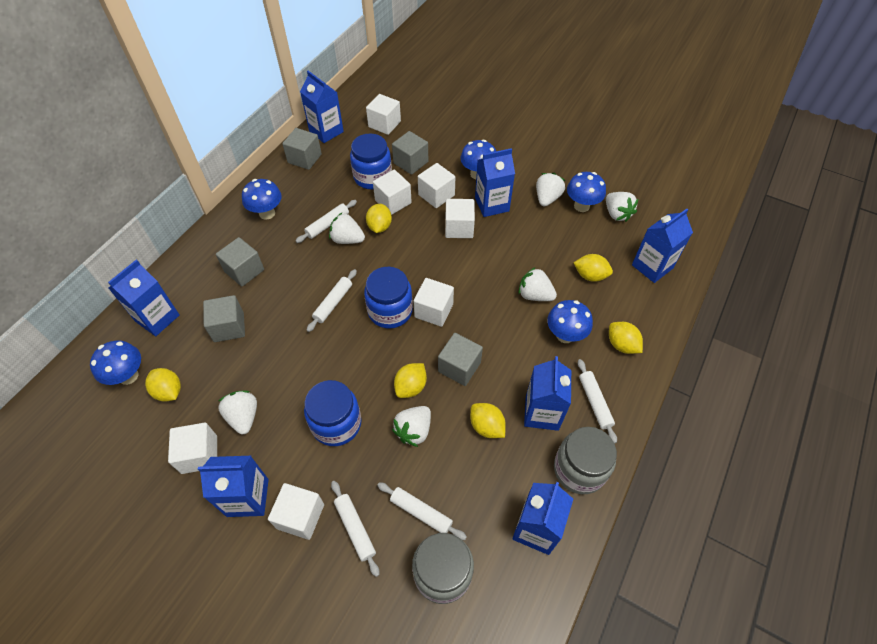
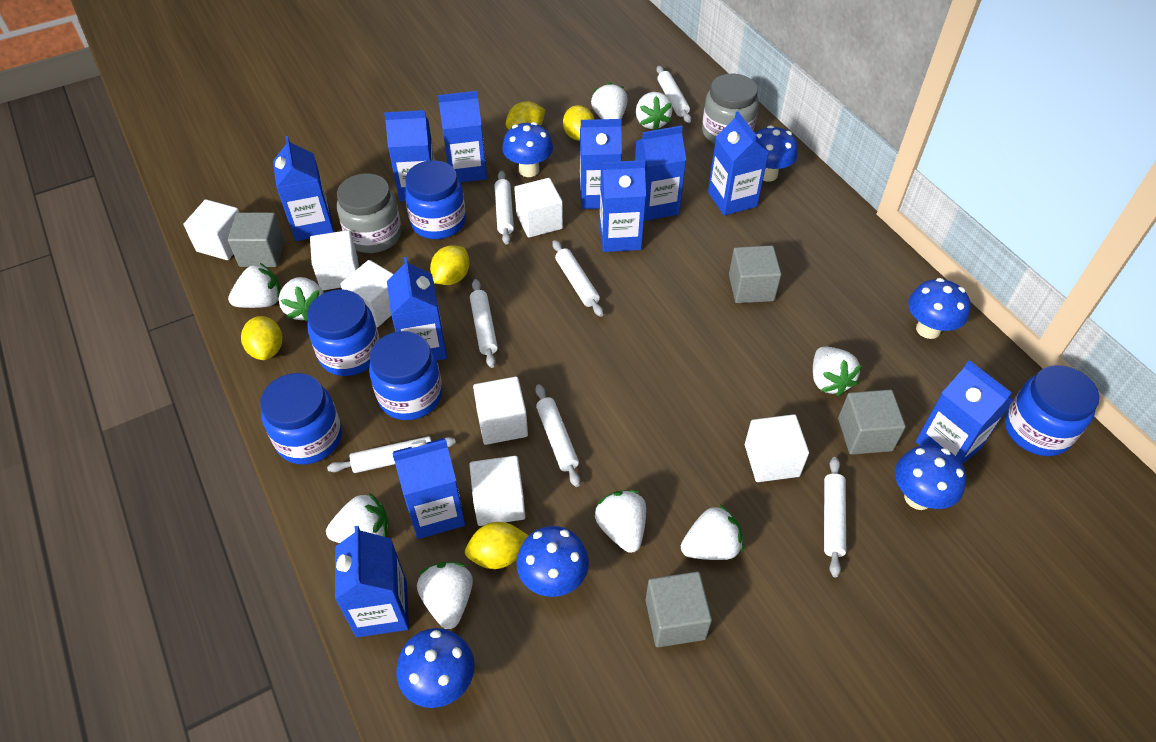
blue carton: [108,260,180,336] [198,456,269,517] [300,71,344,143] [475,148,515,217] [512,482,573,555] [524,356,571,431] [632,209,693,283] = 7 -> [273,136,334,241] [335,526,409,637] [384,110,435,201] [387,257,447,361] [392,438,465,539] [438,91,487,182] [580,119,622,209] [599,160,646,252] [635,125,686,221] [708,111,769,216] [915,360,1014,464] = 11
blue jar: [304,380,362,446] [350,134,392,189] [364,267,413,329] = 3 -> [260,373,342,464] [307,289,379,376] [369,331,442,420] [404,160,466,239] [1005,365,1099,456] = 5
blue mushroom: [90,340,141,385] [242,179,281,220] [461,140,496,179] [547,300,593,343] [567,172,606,212] = 5 -> [396,628,475,708] [502,122,553,177] [517,526,589,597] [755,125,798,182] [895,445,966,510] [909,278,971,339] = 6
grey cube: [203,295,245,342] [216,237,264,287] [282,128,322,170] [392,131,428,175] [438,333,483,386] = 5 -> [228,212,285,267] [646,572,712,647] [729,245,781,303] [838,390,906,455] = 4
white rolling pin: [296,200,357,243] [307,269,357,332] [331,481,379,577] [377,482,467,540] [578,359,617,443] = 5 -> [327,436,456,473] [470,279,498,368] [495,171,514,245] [535,384,580,487] [553,240,603,317] [656,66,691,123] [824,457,846,577] = 7
white strawberry: [218,391,257,434] [329,212,365,244] [392,406,431,447] [519,267,557,301] [536,173,566,206] [606,192,638,222] = 6 -> [228,262,281,308] [279,277,324,322] [326,493,389,543] [417,562,473,629] [591,82,628,119] [594,490,646,553] [636,92,673,130] [681,504,743,560] [813,347,862,396] = 9
yellow lemon: [145,368,181,402] [366,204,392,233] [394,363,427,398] [470,403,506,438] [573,254,613,282] [609,322,643,354] = 6 -> [241,316,282,360] [430,245,470,285] [465,522,529,569] [505,101,545,130] [563,105,594,141] = 5

